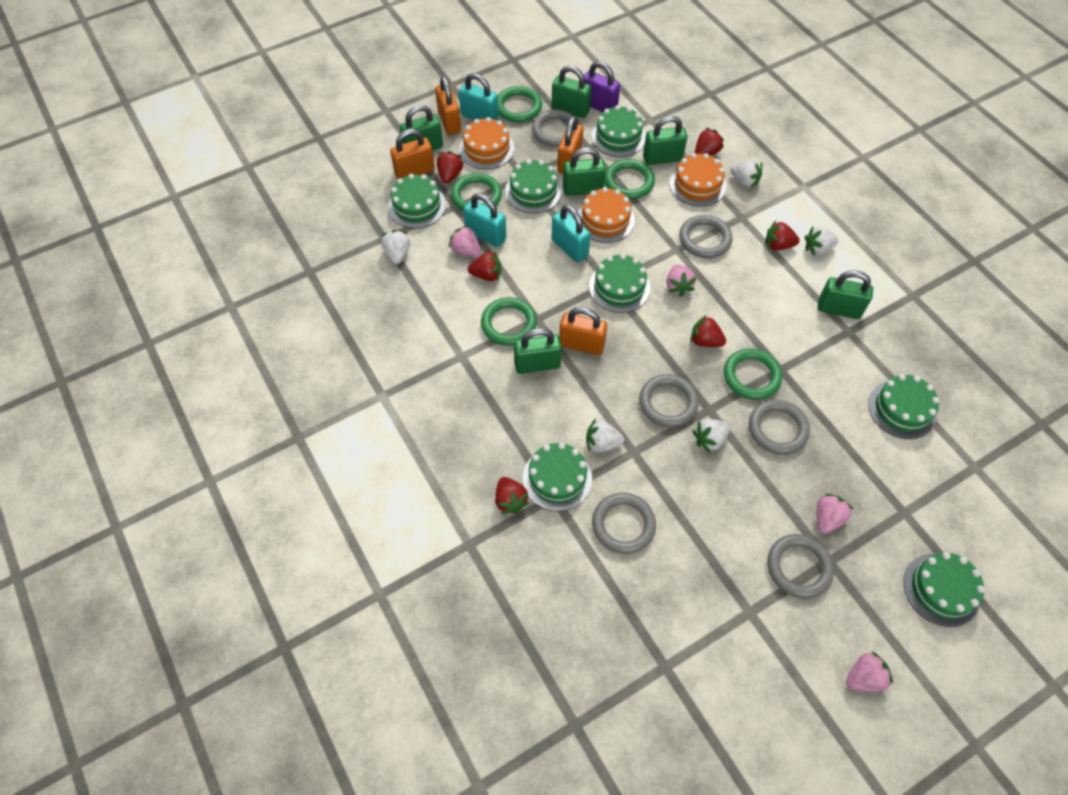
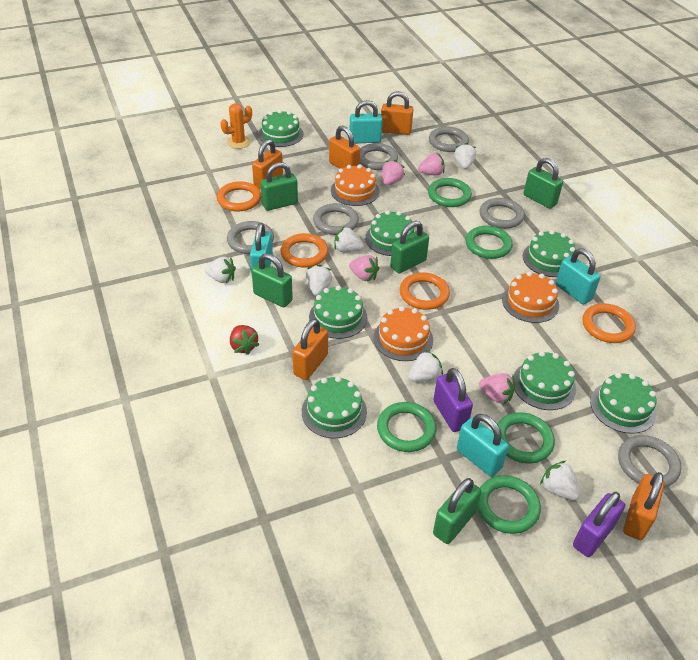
green padlock: [400,105,443,151] [514,328,562,374] [552,66,592,118] [563,147,606,196] [643,116,687,165] [818,270,873,319] = 6 -> [251,253,293,307] [260,162,298,211] [390,221,429,274] [433,478,481,544] [524,158,563,209] = 5
orange cactus: none = 0 -> [220,103,252,149] = 1
orange padlock: [390,129,435,179] [435,76,461,135] [557,116,583,174] [559,307,607,355] = 4 -> [252,139,283,190] [292,319,328,380] [329,125,360,169] [381,91,413,135] [623,472,665,540] = 5
orange ring: none = 0 -> [217,181,261,212] [280,233,328,267] [400,273,450,310] [583,303,636,343] = 4
purple padlock: [584,61,620,112] = 1 -> [433,368,473,432] [573,492,625,557] = 2
red strawberry: [437,151,464,184] [468,251,501,281] [495,477,529,514] [691,315,726,347] [695,128,724,156] [765,221,800,251] = 6 -> [230,325,260,355] = 1
turquoise padlock: [459,73,499,120] [464,193,506,247] [552,205,591,262] = 3 -> [250,223,273,274] [350,100,383,143] [457,414,509,477] [556,248,601,305] = 4
white strawberry: [381,230,410,264] [586,419,624,452] [692,419,730,453] [730,160,762,188] [805,226,839,256] = 5 -> [205,257,236,283] [306,265,332,296] [334,226,364,252] [409,350,443,382] [454,143,476,169] [540,461,580,500] = 6

